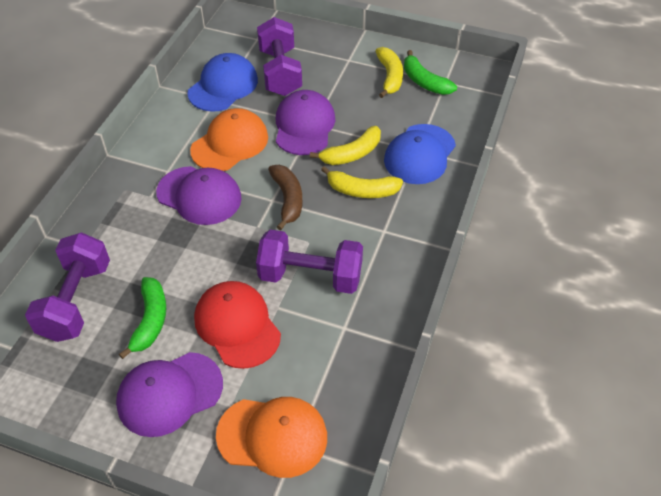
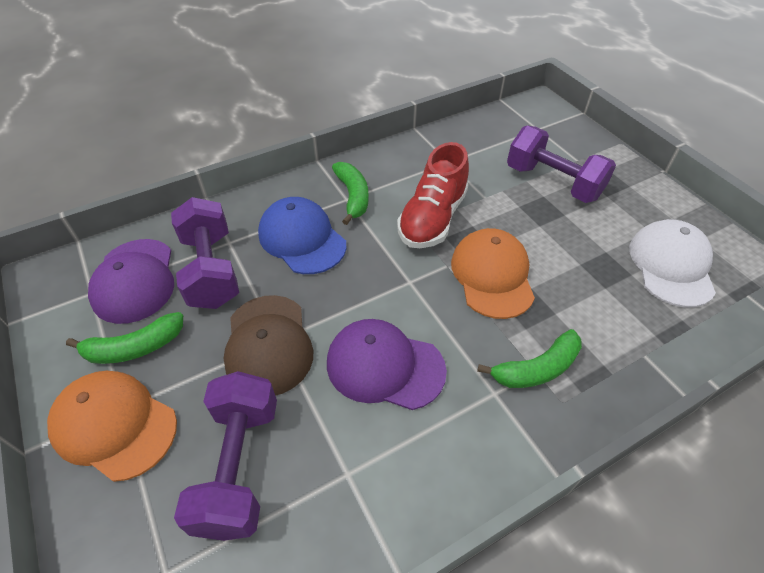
blue cap: [187,53,258,112] [384,124,456,184] = 2 -> [258,197,346,274] = 1
brown banana: [268,165,302,230] = 1 -> none = 0
brown cap: none = 0 -> [223,295,313,396] = 1
green banana: [119,277,166,359] [404,50,457,95] = 2 -> [66,312,183,364] [332,162,369,225] [477,329,582,388] = 3
purple cap: [116,352,223,437] [156,166,242,225] [276,90,335,155] = 3 -> [88,239,174,324] [327,319,447,410] = 2
red cap: [194,281,281,369] = 1 -> none = 0
red shoe: none = 0 -> [397,142,469,248] = 1
white cap: none = 0 -> [629,219,716,307] = 1
yellow banana: [310,126,381,165] [321,166,403,198] [376,47,403,98] = 3 -> none = 0

